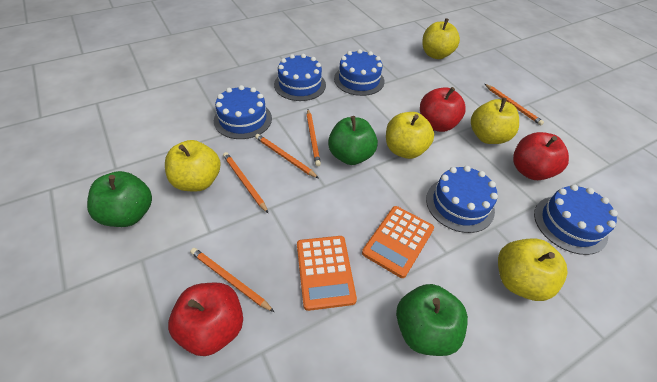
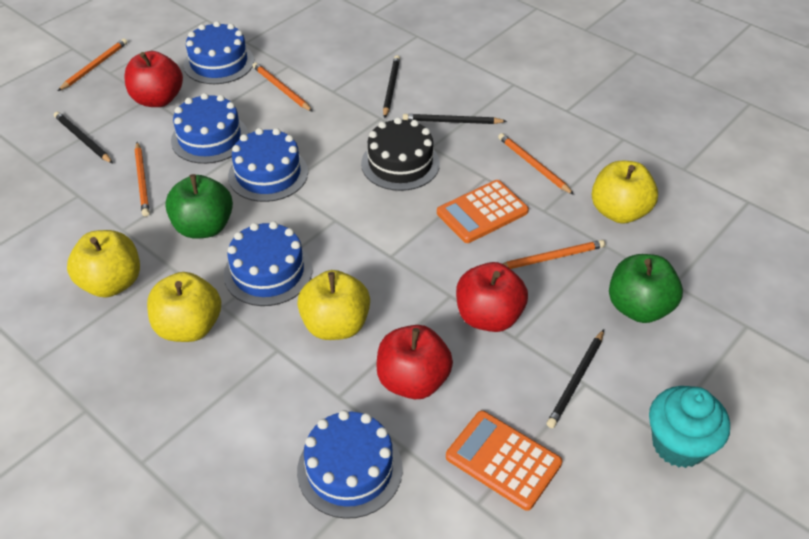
black cake: none = 0 -> [361,117,440,191] = 1
black pencil: none = 0 -> [54,112,113,164] [383,55,400,119] [403,114,507,124] [547,330,604,428] = 4
green apple: [87,171,152,227] [328,116,378,165] [396,284,468,356] = 3 -> [165,174,233,239] [609,254,683,323] = 2
turquoise cupcake: none = 0 -> [649,386,730,468] = 1
yellow apple: [165,140,220,191] [386,112,434,159] [422,18,460,59] [471,98,519,144] [498,238,568,301] = 5 -> [67,230,140,297] [147,272,221,342] [297,270,370,340] [592,161,658,224] = 4

